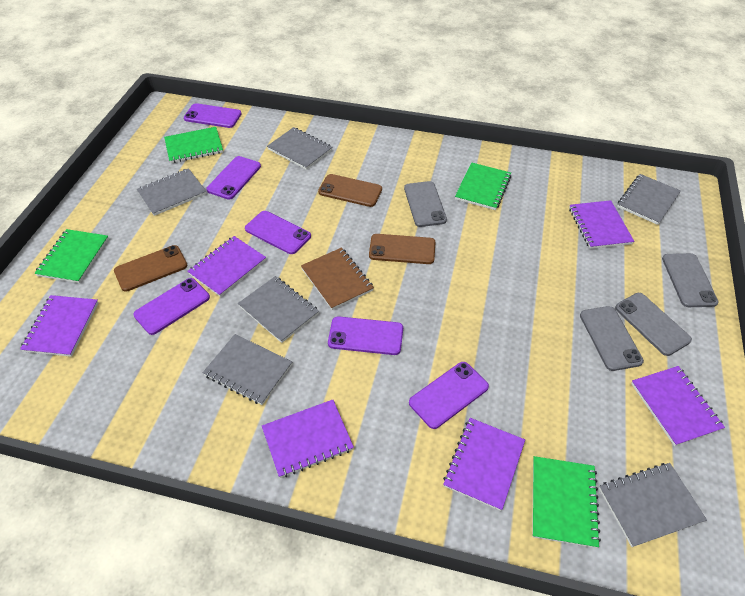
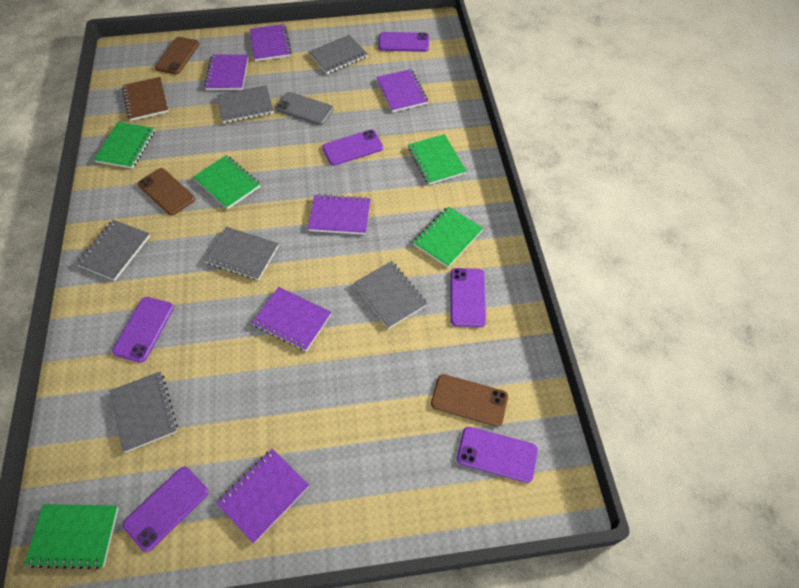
green notebook: [34,229,109,283] [164,127,223,163] [455,162,511,210] [532,456,601,548] = 4 -> [24,504,119,570] [94,122,155,169] [193,155,260,209] [408,134,467,185] [413,206,483,267] = 5
grey phone: [404,181,447,227] [580,306,644,371] [615,293,692,356] [662,253,718,307] = 4 -> [275,92,334,125] = 1

